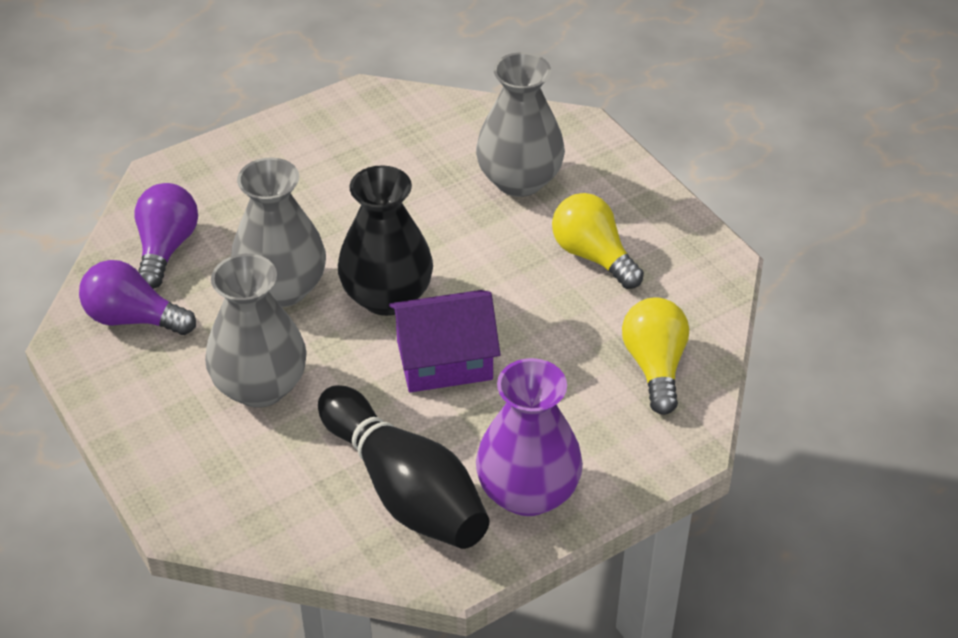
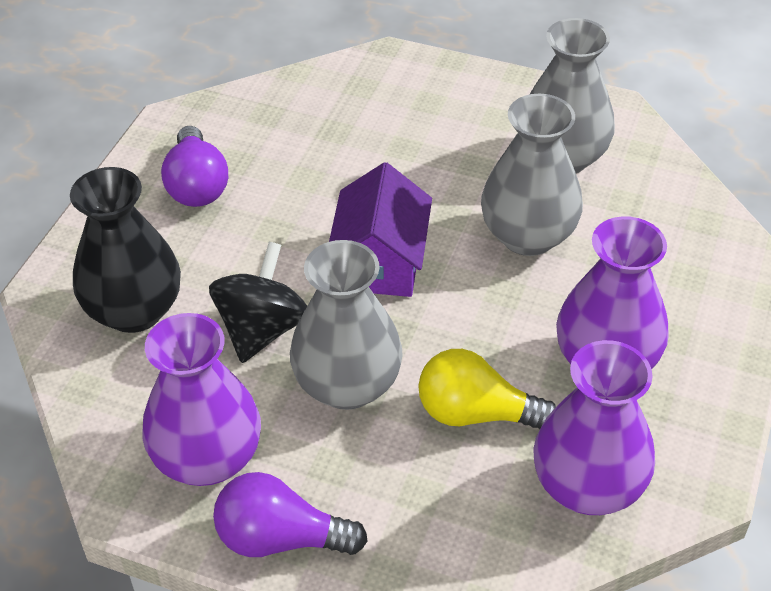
black bowling pin: [318,385,490,549] = 1 -> none = 0
black spinning top: none = 0 -> [209,242,307,363] = 1
purple vase: [476,358,583,516] = 1 -> [142,313,261,486] [533,340,655,515] [556,216,669,369] = 3
yellow light bulb: [552,193,644,289] [622,297,689,415] = 2 -> [418,349,556,429] = 1

